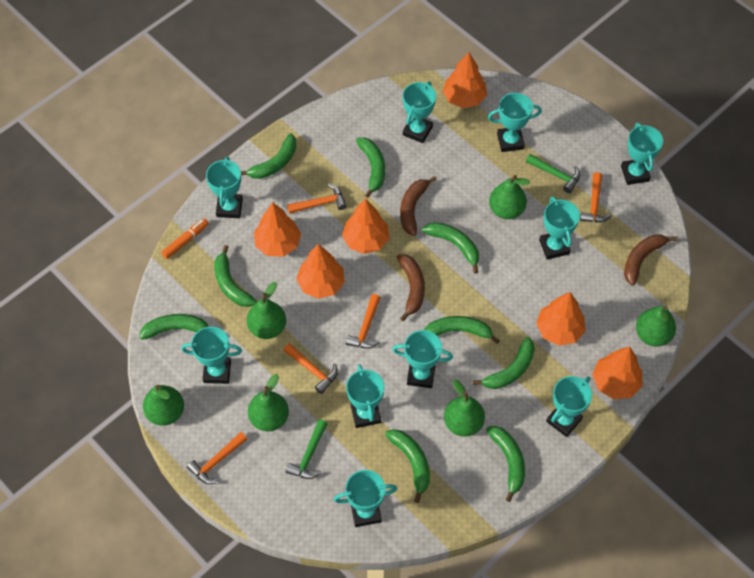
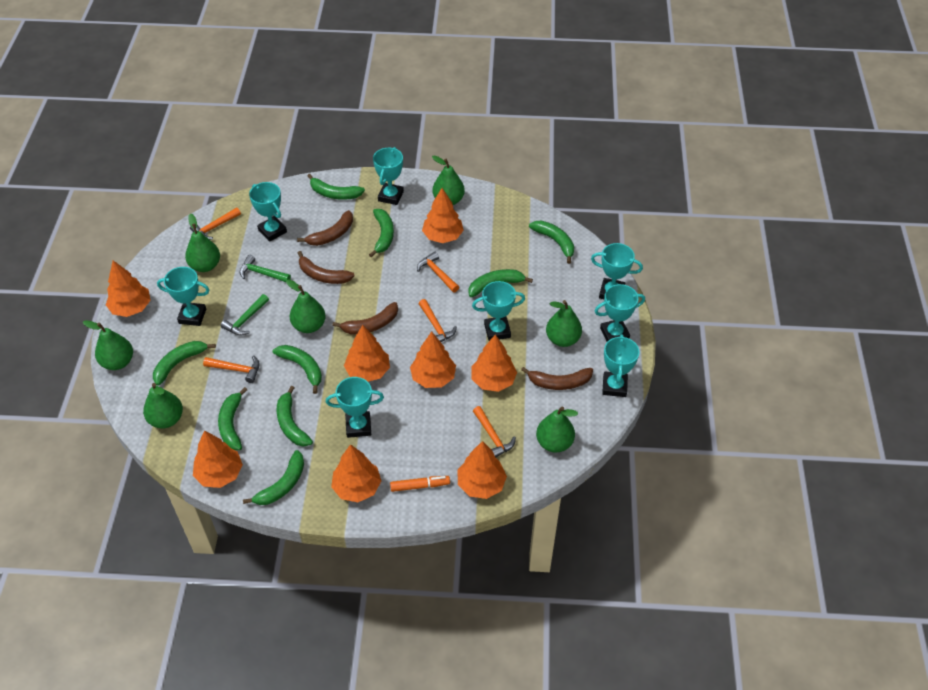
brown banana: [397,254,425,321] [400,176,437,236] [624,234,677,286] = 3 -> [297,210,353,246] [298,251,355,284] [332,302,398,334] [521,367,593,390] = 4
green pear: [143,385,184,426] [247,282,286,339] [248,374,289,431] [444,380,485,437] [489,175,530,219] [636,306,676,347] = 6 -> [83,320,133,370] [143,383,183,428] [185,213,220,272] [286,280,326,333] [432,155,465,205] [536,406,578,453] [546,300,582,347] = 7
orange tree: [254,202,301,257] [296,244,345,299] [342,199,389,254] [443,52,487,108] [536,292,586,346] [592,347,642,399] = 6 -> [106,261,151,317] [193,430,243,488] [331,444,381,502] [344,325,390,382] [410,331,456,388] [422,188,464,243] [458,441,507,499] [471,335,517,392] = 8
turquoise trophy: [181,327,242,384] [206,157,243,218] [334,470,397,527] [346,364,385,428] [392,330,453,388] [402,81,436,143] [488,93,542,152] [539,196,580,260] [546,376,592,437] [621,123,663,185] = 10 -> [157,267,209,326] [249,182,287,242] [326,377,384,438] [373,147,404,205] [472,281,525,341] [591,243,643,299] [594,284,645,342] [602,334,640,397] = 8

